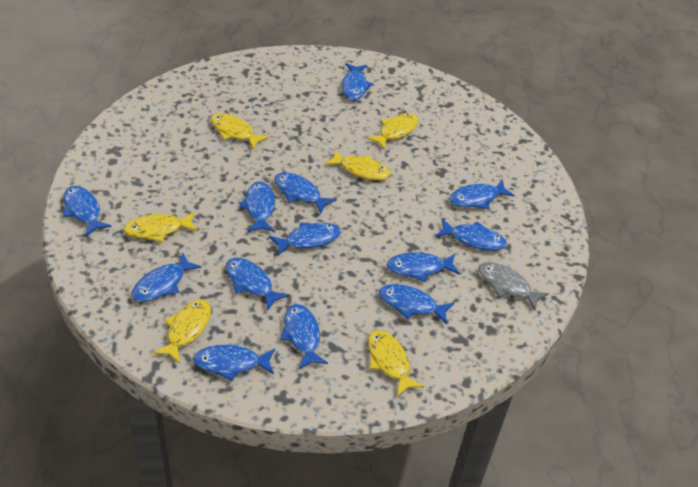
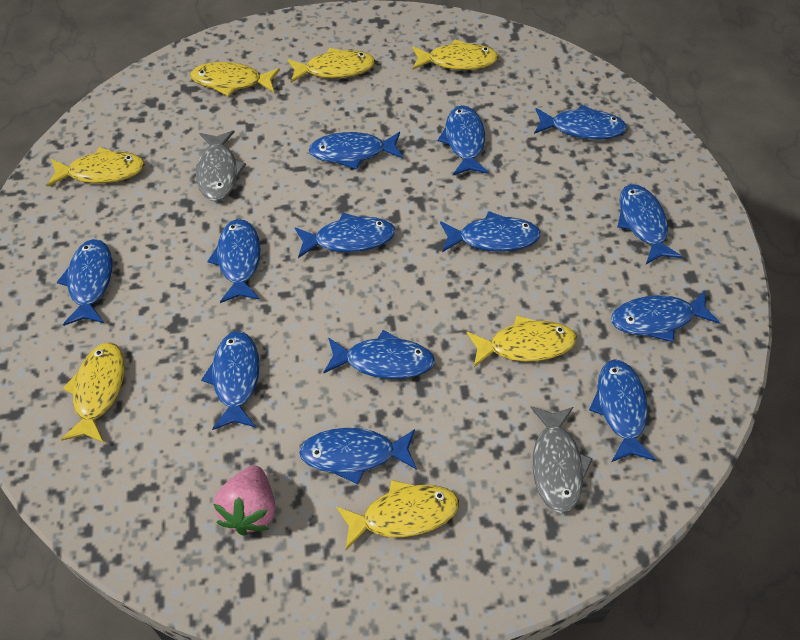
grey fish: [478,262,549,310] = 1 -> [196,130,246,201] [530,406,593,514] = 2
pink strawberry: none = 0 -> [214,466,275,535] = 1
yellow fish: [123,212,198,242] [153,300,211,364] [211,113,269,150] [325,149,391,180] [366,113,418,150] [368,330,424,397] = 6 -> [47,147,145,187] [61,342,125,443] [190,62,280,97] [288,48,375,83] [336,480,459,550] [412,39,499,70] [466,315,577,367] = 7

